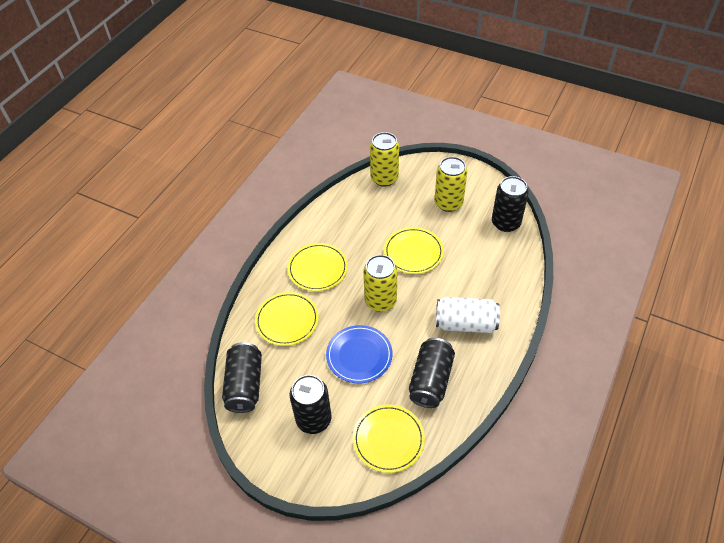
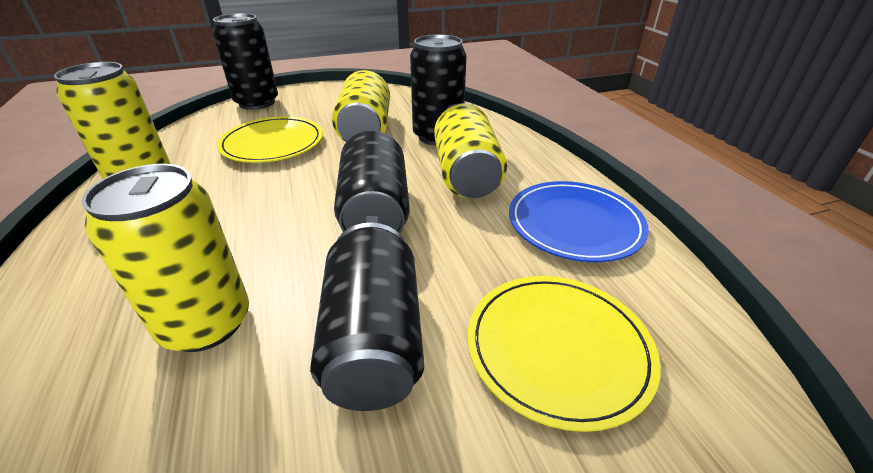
white can: [436,297,500,333] = 1 -> none = 0
yellow can: [363,255,397,312] [370,132,399,187] [435,157,468,212] = 3 -> [54,62,170,179] [81,164,249,352] [332,70,390,142] [434,103,507,198] = 4
yellow plate: [255,292,319,346] [287,243,348,291] [353,404,425,473] [384,227,444,274] = 4 -> [217,116,323,163] [467,276,661,432] = 2

